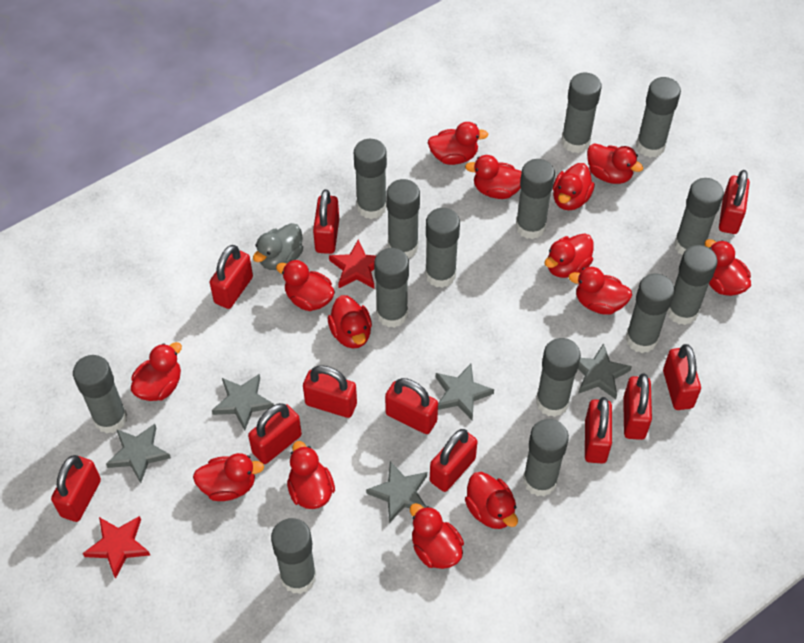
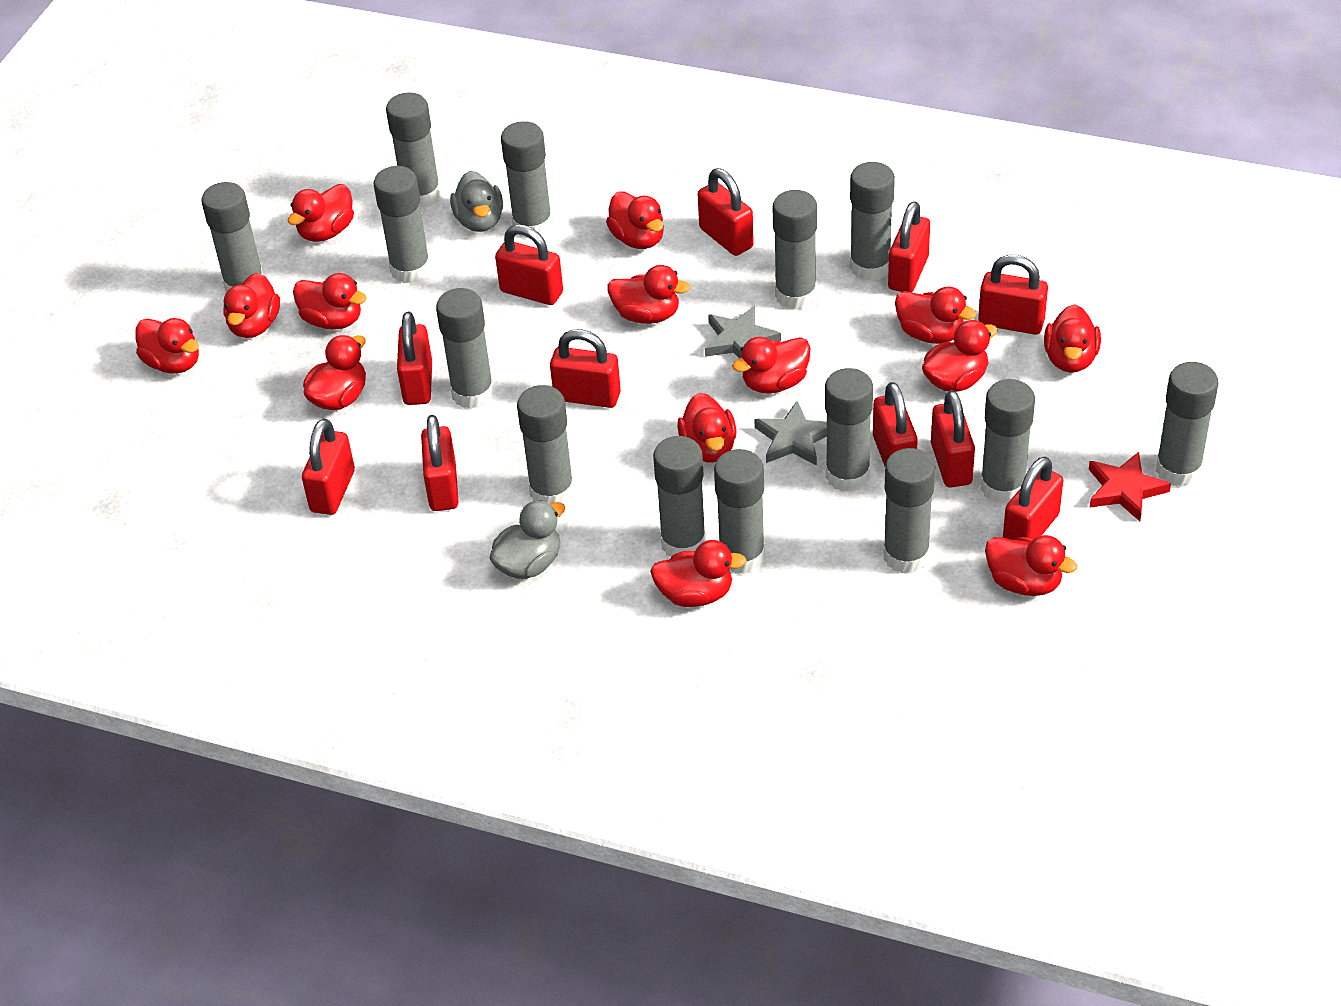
grey duck: [253,223,303,270] = 1 -> [450,171,503,232] [489,500,565,579] = 2
grey star: [106,424,171,483] [212,374,274,430] [366,461,427,523] [436,364,494,420] [578,343,632,399] = 5 -> [705,306,781,358] [754,401,827,466] = 2
red star: [83,516,150,579] [329,240,376,289] = 2 -> [1089,452,1171,521] = 1

